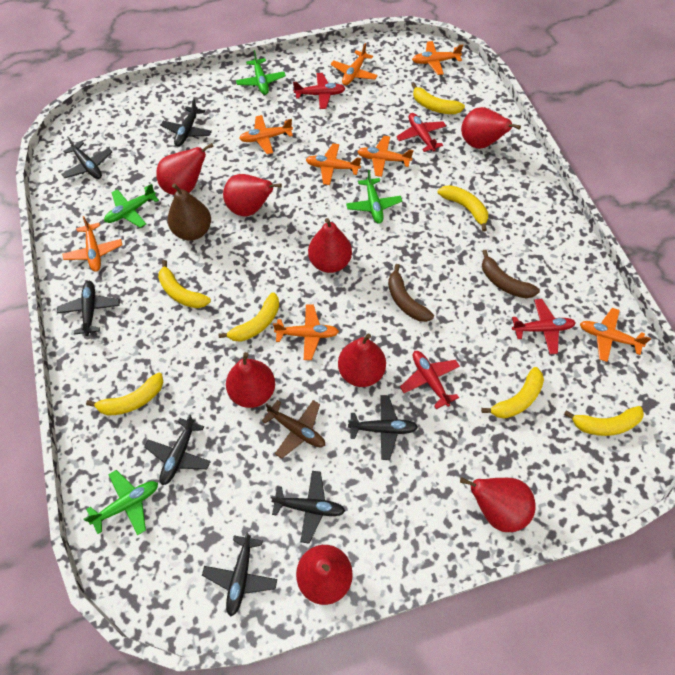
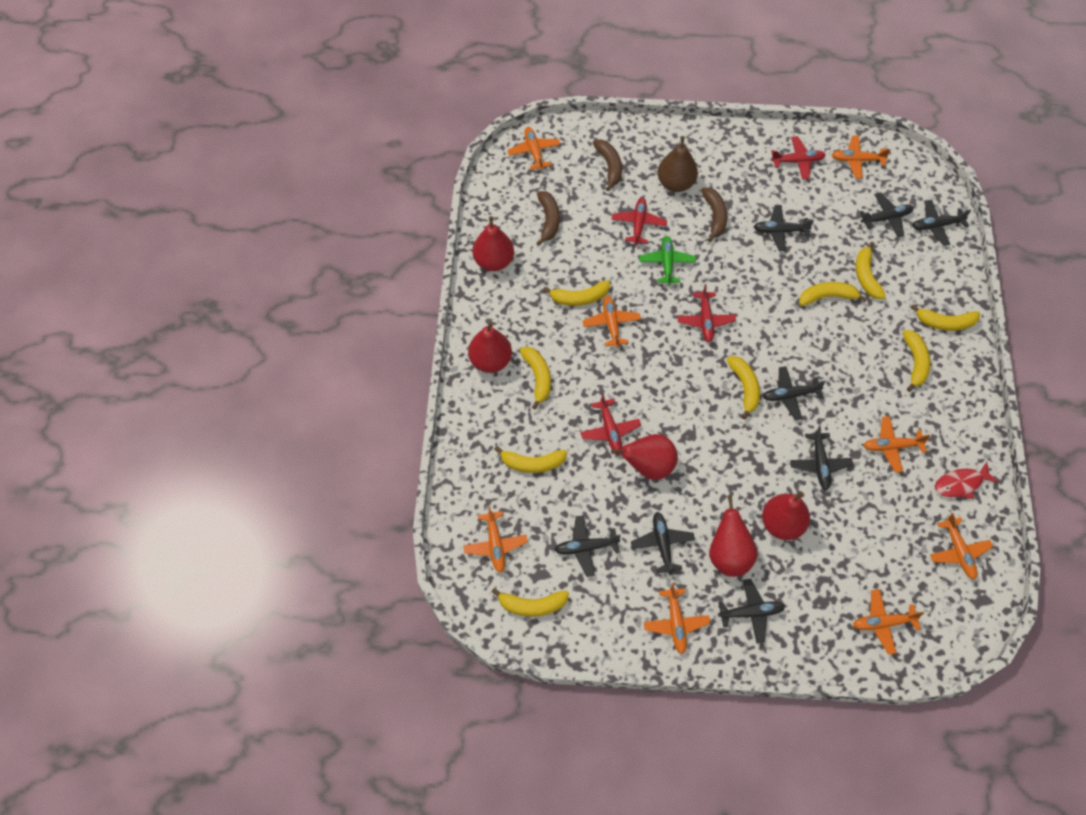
black plane: [57,281,120,336] [61,136,112,179] [144,414,211,485] [161,98,212,146] [202,532,277,617] [270,471,345,544] [348,395,418,460] = 7 -> [555,515,621,577] [631,512,695,575] [718,579,785,644] [754,205,814,251] [763,366,826,420] [790,426,853,490] [859,192,914,237] [912,200,971,246] = 8
brown banana: [388,264,434,322] [482,250,540,298] = 2 -> [537,191,560,246] [593,139,622,192] [701,188,728,242] = 3
brown plane: [262,400,325,459] = 1 -> none = 0
green plane: [83,470,158,535] [104,184,159,228] [236,50,286,95] [346,170,402,224] = 4 -> [639,236,696,285] = 1
red fish: none = 0 -> [935,462,999,499] = 1
red pear: [156,143,214,195] [223,174,282,217] [226,352,275,408] [296,545,353,605] [308,218,352,273] [338,334,386,387] [460,477,536,532] [461,107,521,149] = 8 -> [468,322,512,373] [472,216,514,271] [611,434,678,480] [709,495,758,577] [762,492,810,540] = 5
yellow banana: [86,372,163,415] [158,260,211,308] [218,292,279,342] [412,83,465,114] [438,185,488,231] [481,367,544,419] [564,406,644,436] = 7 -> [491,588,569,617] [494,446,567,473] [520,347,551,409] [543,280,610,306] [726,356,760,419] [799,282,867,306] [856,242,886,299] [903,330,930,392] [910,305,980,331] = 9

